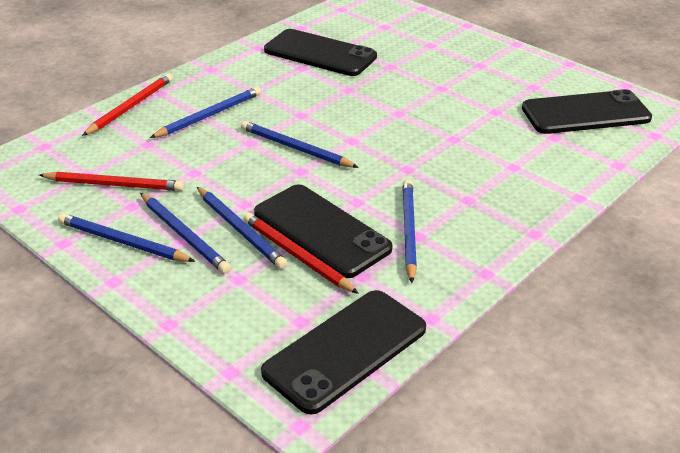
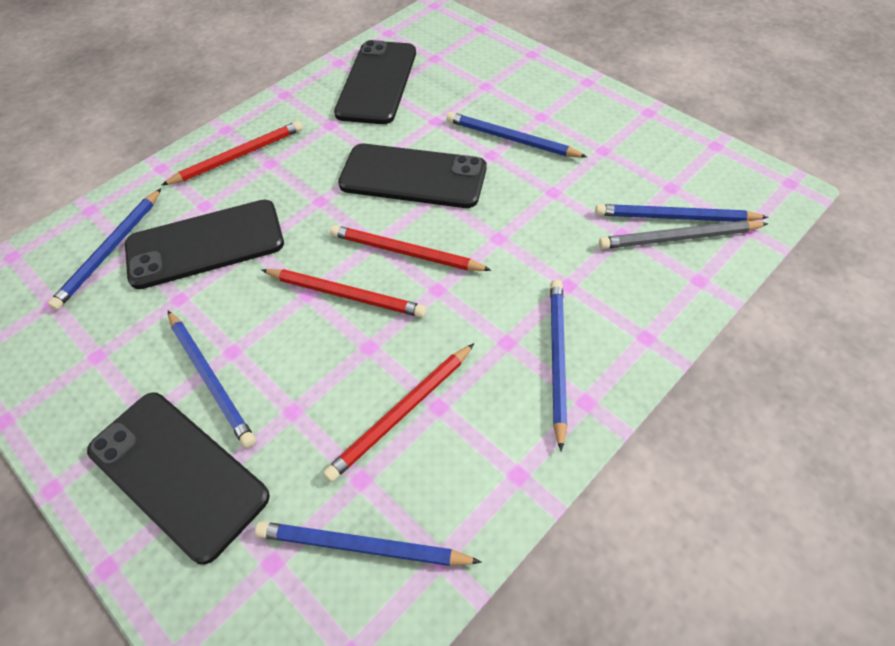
grey pencil: none = 0 -> [599,220,769,249] = 1
red pencil: [39,172,184,191] [82,73,173,136] [243,213,359,294] = 3 -> [162,121,303,185] [262,269,426,317] [323,343,474,482] [330,225,492,271] = 4

